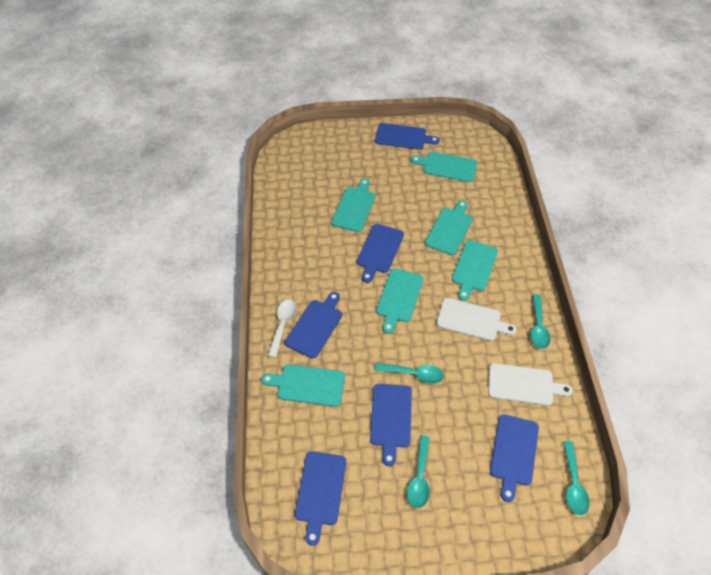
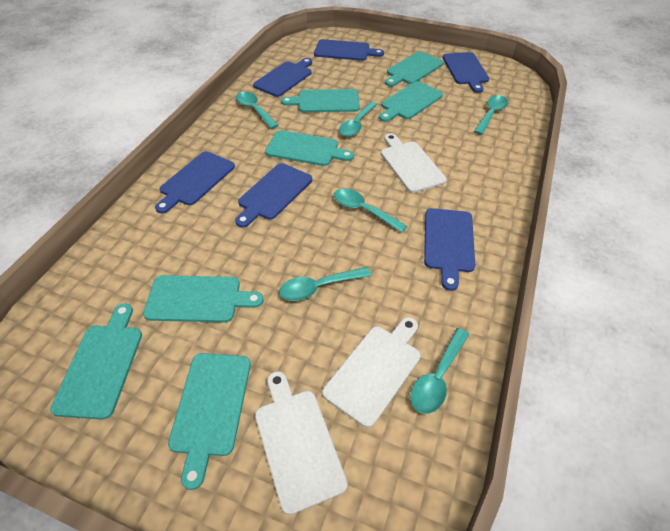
turquoise cutting board: [261,364,345,407] [331,179,375,232] [376,268,424,334] [411,152,477,182] [425,200,473,255] [452,240,498,301] = 6 -> [50,303,142,420] [143,275,264,322] [168,353,251,490] [265,130,354,166] [281,89,360,112] [379,81,443,122] [385,51,443,86] = 7
turquoise spoon: [374,363,444,384] [407,435,430,508] [531,294,551,349] [563,441,590,515] = 4 -> [236,92,278,129] [279,267,371,301] [334,188,407,233] [339,102,378,137] [410,328,470,414] [474,95,508,135] = 6
white cutting board: [437,298,517,341] [488,363,573,406] = 2 -> [255,371,348,515] [322,317,421,428] [381,133,447,193] = 3
white spoon: [268,300,297,358] = 1 -> none = 0

